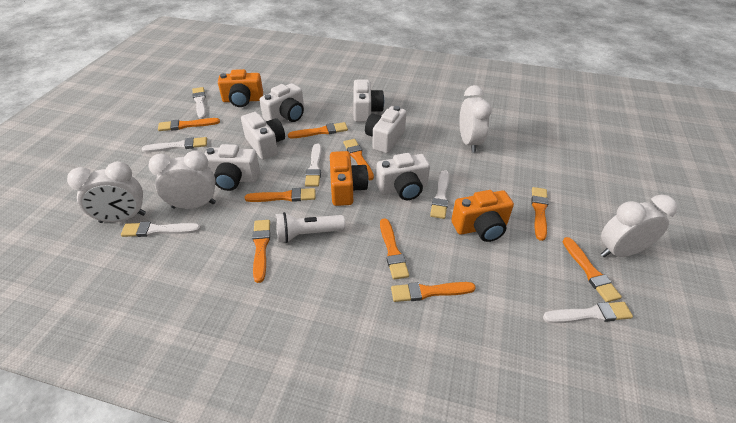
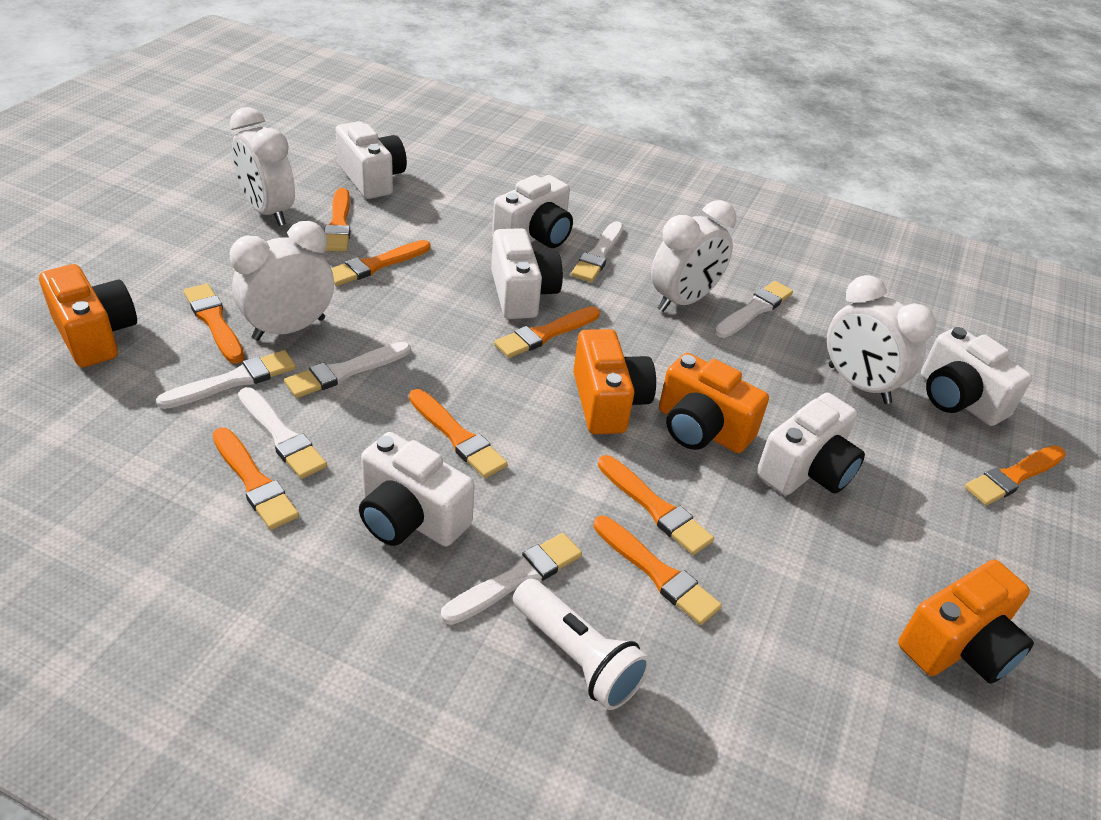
orange camera: [218,69,263,107] [330,151,369,206] [451,190,514,242] = 3 -> [39,264,137,367] [573,329,656,434] [659,353,769,453] [898,560,1034,684] = 4

